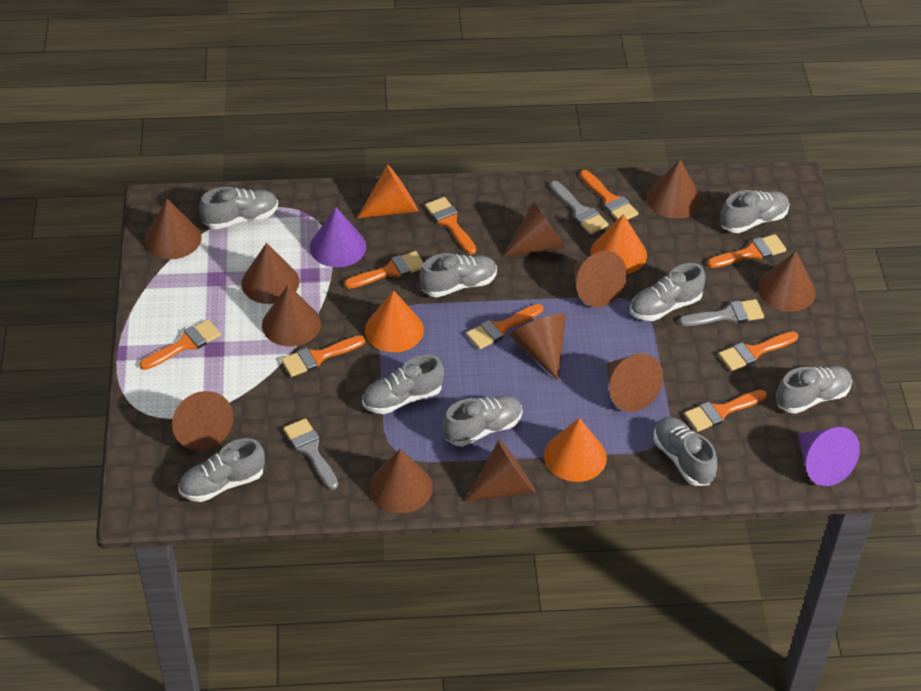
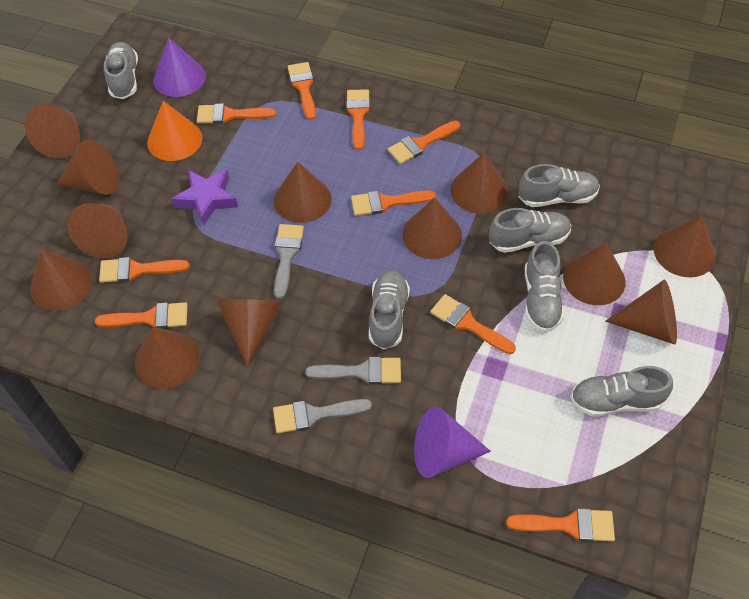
grey shoe: [178,438,265,502] [199,187,278,229] [362,355,444,414] [419,253,497,297] [443,396,522,446] [630,263,705,321] [654,417,717,486] [720,190,790,233] [776,366,852,414] = 9 -> [104,42,138,99] [369,270,410,349] [489,208,571,253] [518,164,600,207] [525,241,564,332] [571,366,673,417] = 6
orange cone: [357,165,418,218] [365,290,424,352] [544,418,607,482] [590,214,647,274] = 4 -> [147,101,202,161] = 1
purple star: none = 0 -> [172,170,238,226] = 1

